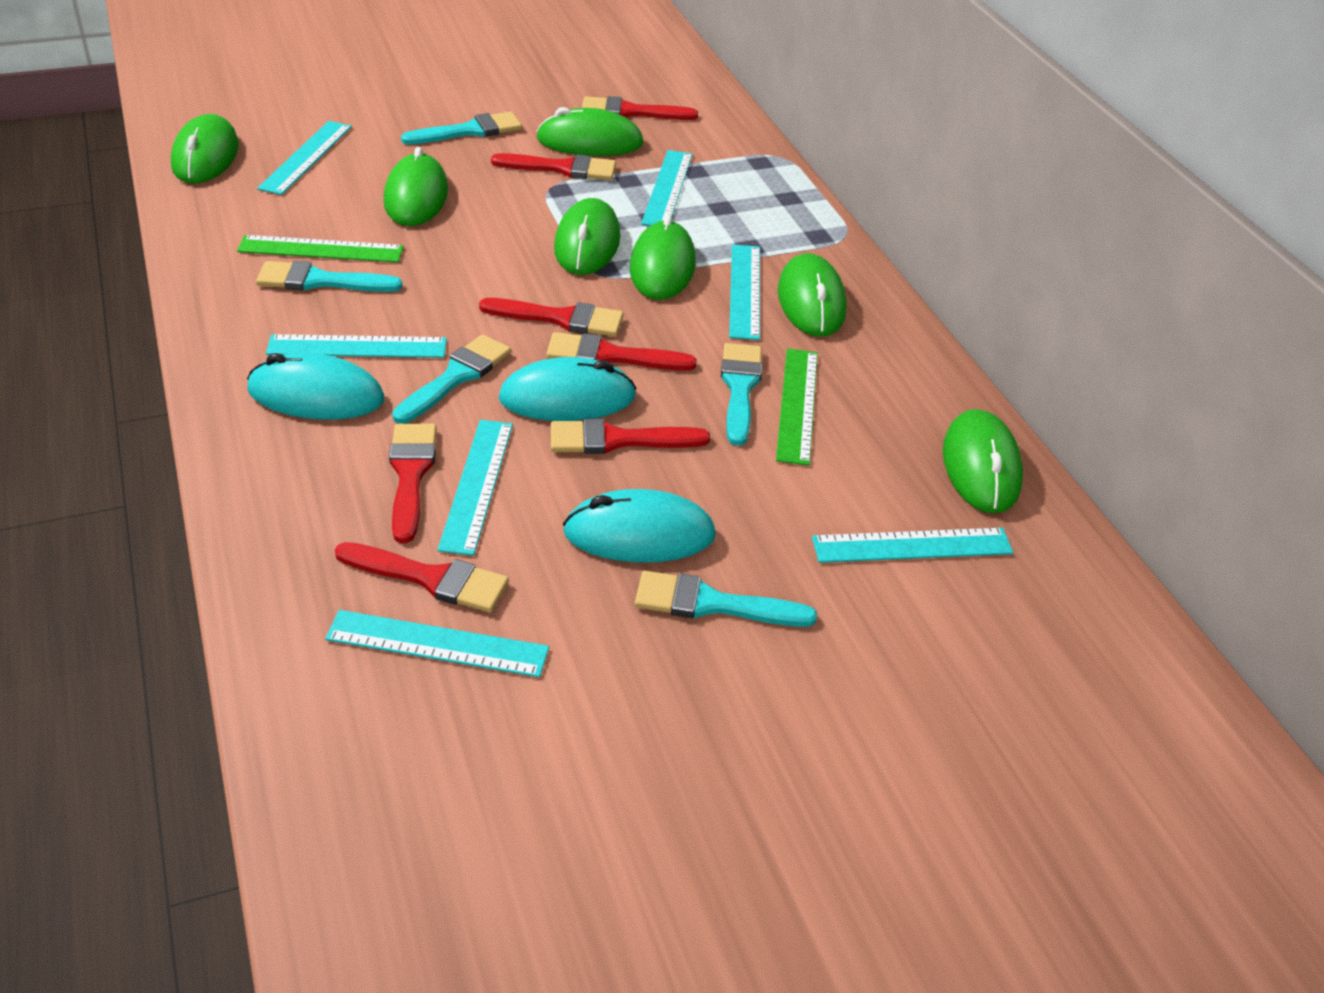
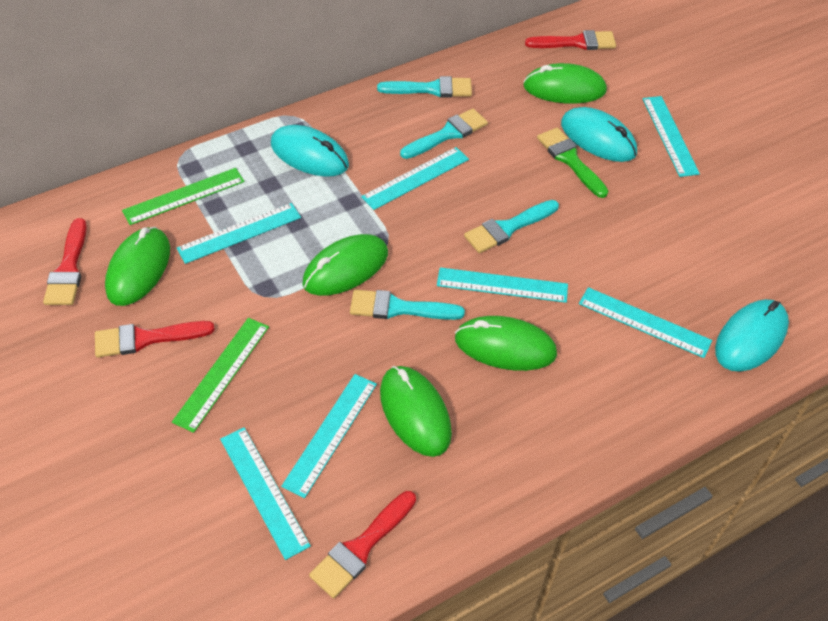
green brush: none = 0 -> [537,127,608,198] = 1
green mouse: [171,114,239,184] [384,147,448,226] [536,107,644,156] [554,198,620,275] [629,215,696,300] [778,253,847,337] [943,409,1023,513] = 7 -> [105,227,170,306] [302,234,388,296] [380,366,452,457] [455,316,557,371] [523,63,607,104] = 5
red brush: [335,542,509,612] [389,424,437,543] [479,298,624,337] [491,153,616,180] [546,332,697,371] [551,419,710,454] [582,96,698,120] = 7 -> [43,218,87,305] [95,321,215,357] [309,491,416,598] [525,30,616,50] = 4
turquoise brush: [256,261,403,292] [392,334,511,424] [401,111,522,145] [635,571,817,627] [721,343,762,446] = 5 -> [350,290,465,320] [377,76,472,97] [400,109,488,159] [464,200,559,253] = 4

